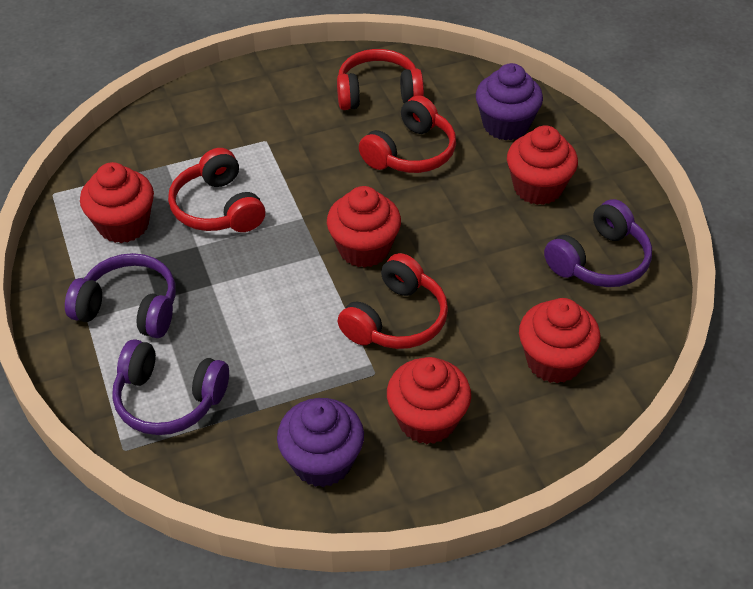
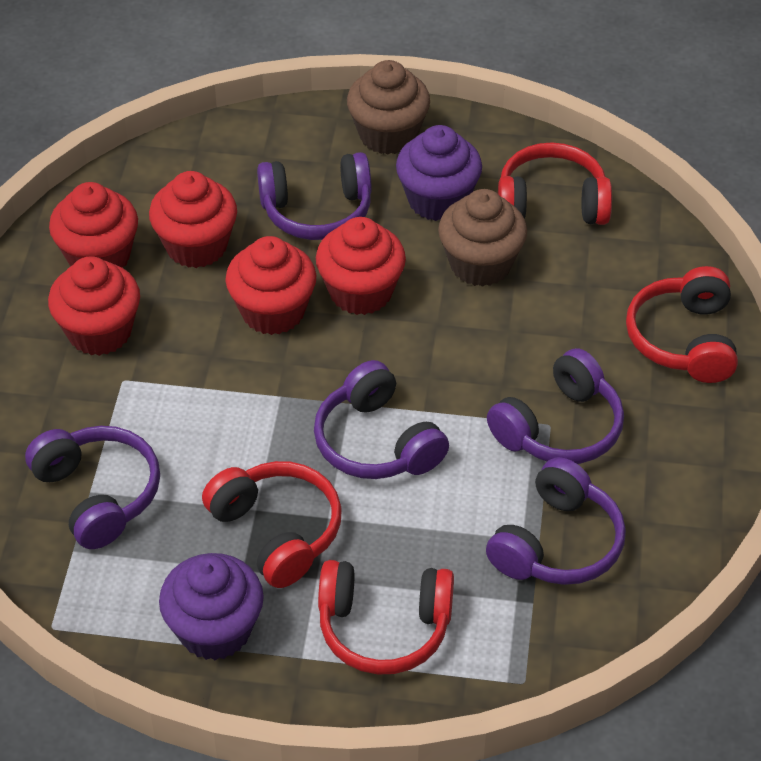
brown cupcake: none = 0 -> [347,60,430,154] [438,189,527,287] = 2
purple headphones: [65,253,176,338] [112,339,229,435] [544,199,652,287] = 3 -> [25,426,160,549] [257,152,371,240] [314,360,449,479] [486,457,626,585] [487,348,624,464] = 5

